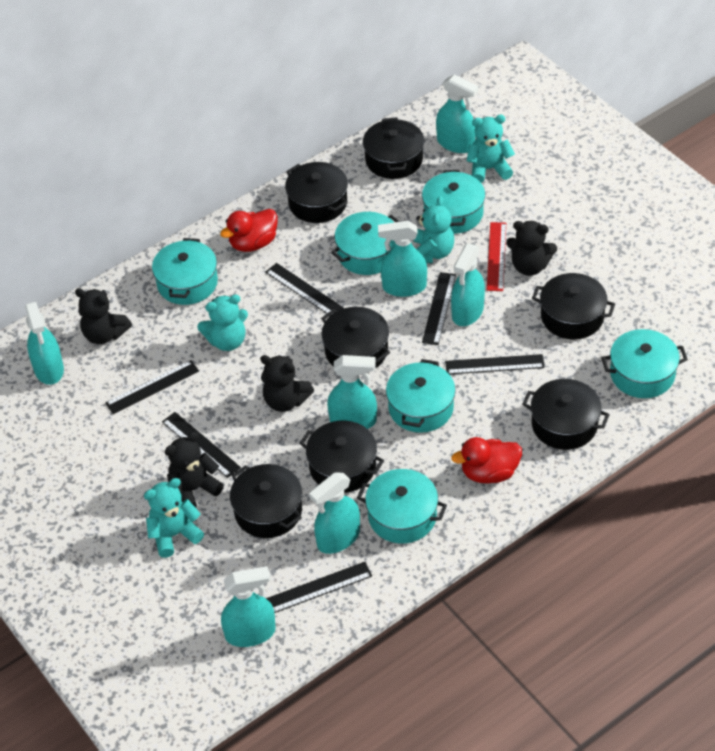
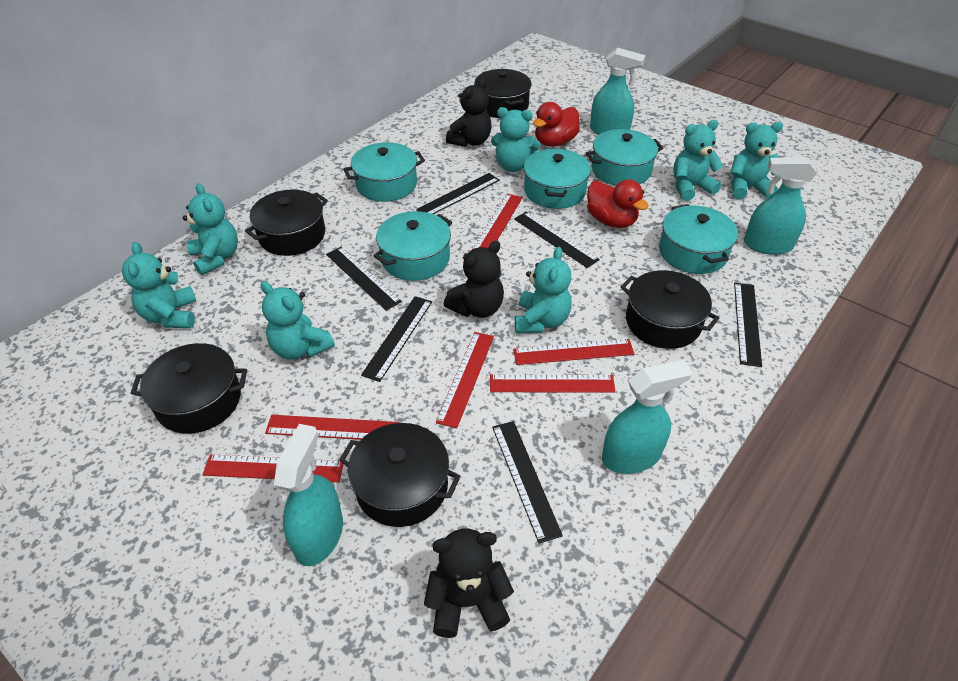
black pot: [230,464,302,538] [285,162,348,223] [299,420,384,493] [321,307,390,368] [363,117,424,179] [522,379,610,450] [532,273,615,339] = 7 -> [131,343,247,434] [245,190,328,256] [339,423,461,527] [474,69,532,118] [621,270,719,349] = 5
black teddy bear: [75,288,132,344] [165,432,224,508] [260,355,314,412] [506,221,557,276] = 4 -> [424,529,514,638] [444,241,504,318] [446,78,492,147] = 3
red ruler: [487,222,506,291] = 1 -> [202,454,343,482] [265,415,399,440] [436,332,494,428] [472,194,523,250] [490,375,616,393] [513,339,635,365] = 6
turquoise pot: [152,238,218,305] [331,212,400,275] [357,469,447,544] [386,359,456,433] [422,170,485,234] [601,329,688,398] = 6 -> [343,142,425,202] [373,211,452,281] [524,148,591,209] [586,129,663,186] [659,204,738,274] = 5
turquoise spray bottle: [25,302,64,385] [221,566,276,647] [309,472,360,554] [327,355,377,429] [378,221,427,297] [436,74,479,153] [451,244,485,326] = 7 -> [274,424,343,566] [590,48,646,135] [602,360,692,474] [744,157,817,255] = 4
turquoise teddy bear: [144,478,204,558] [197,295,248,351] [413,196,454,263] [467,115,515,183] = 4 -> [122,242,196,328] [183,183,238,275] [261,281,335,360] [491,107,541,172] [515,247,572,333] [674,120,723,201] [730,122,783,199] = 7

